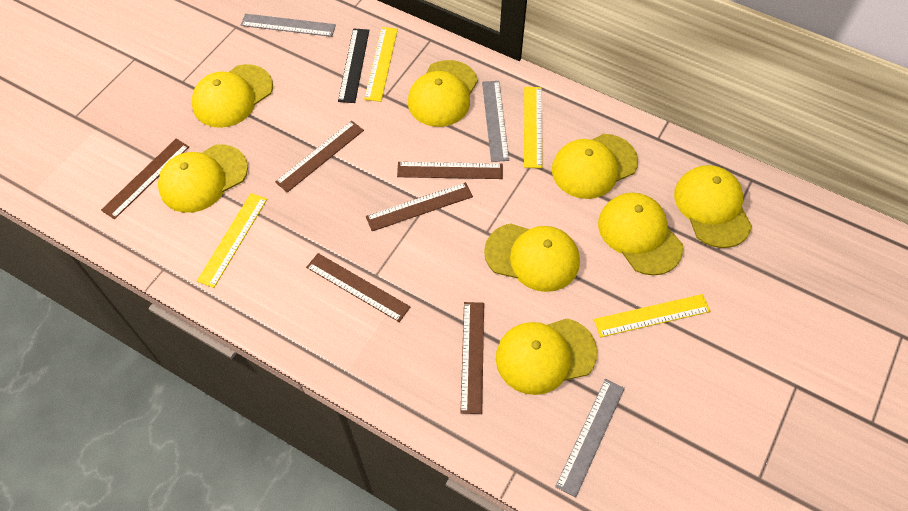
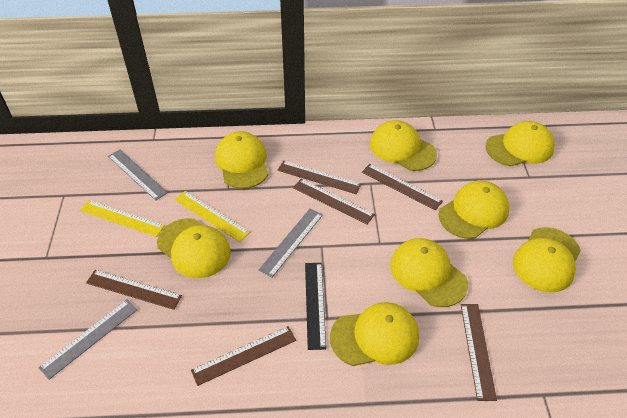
yellow ruler: [197,193,267,288] [364,27,398,102] [524,87,542,168] [594,294,710,337] = 4 -> [80,200,165,237] [175,191,250,242] = 2

